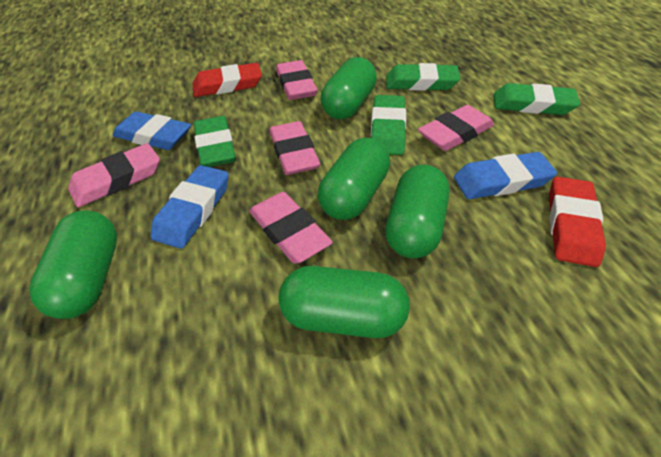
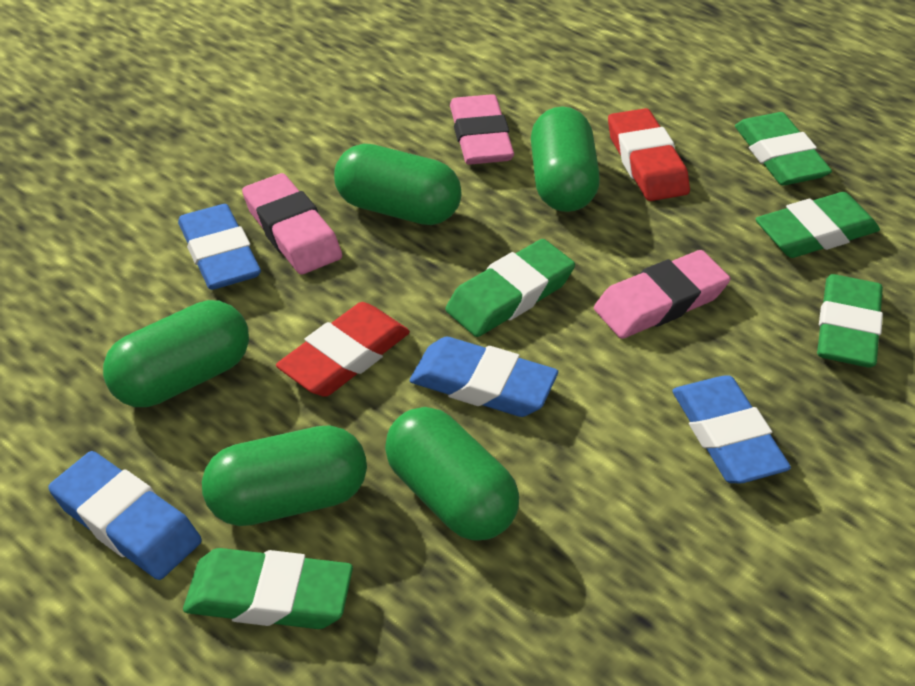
blue eraser: [113,111,191,150] [151,165,229,249] [454,152,557,199] = 3 -> [48,451,202,580] [178,204,261,290] [410,337,558,417] [672,375,791,483] = 4
green eraser: [194,116,236,167] [371,95,406,155] [386,63,461,91] [494,83,580,115] = 4 -> [183,548,353,629] [446,239,575,337] [735,112,832,185] [756,192,880,258] [817,274,883,367] = 5
pink eraser: [68,143,160,207] [249,192,333,264] [270,121,320,175] [276,60,317,100] [418,105,494,151] = 5 -> [242,173,342,274] [450,94,514,165] [594,250,730,339] = 3

